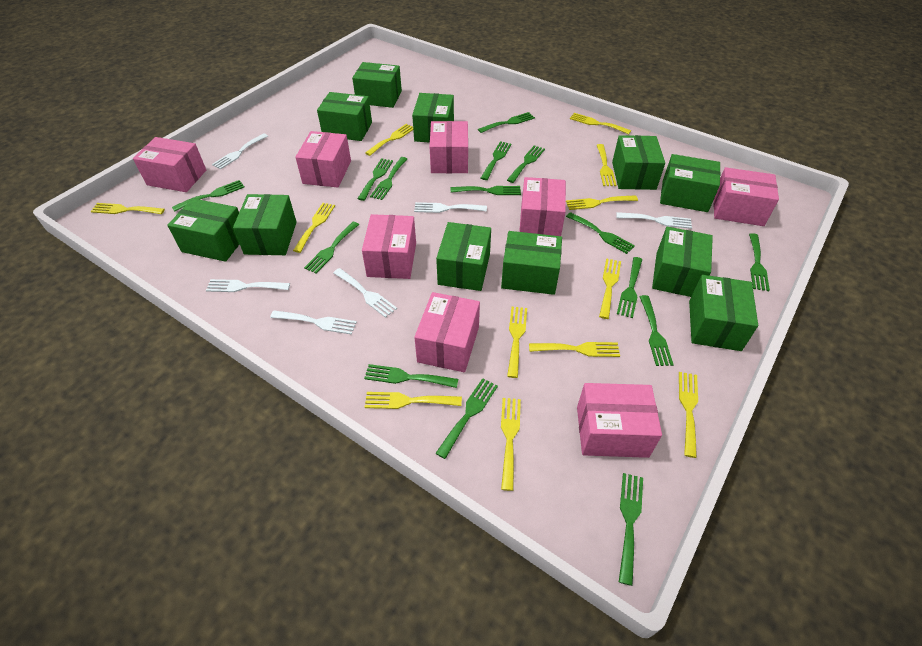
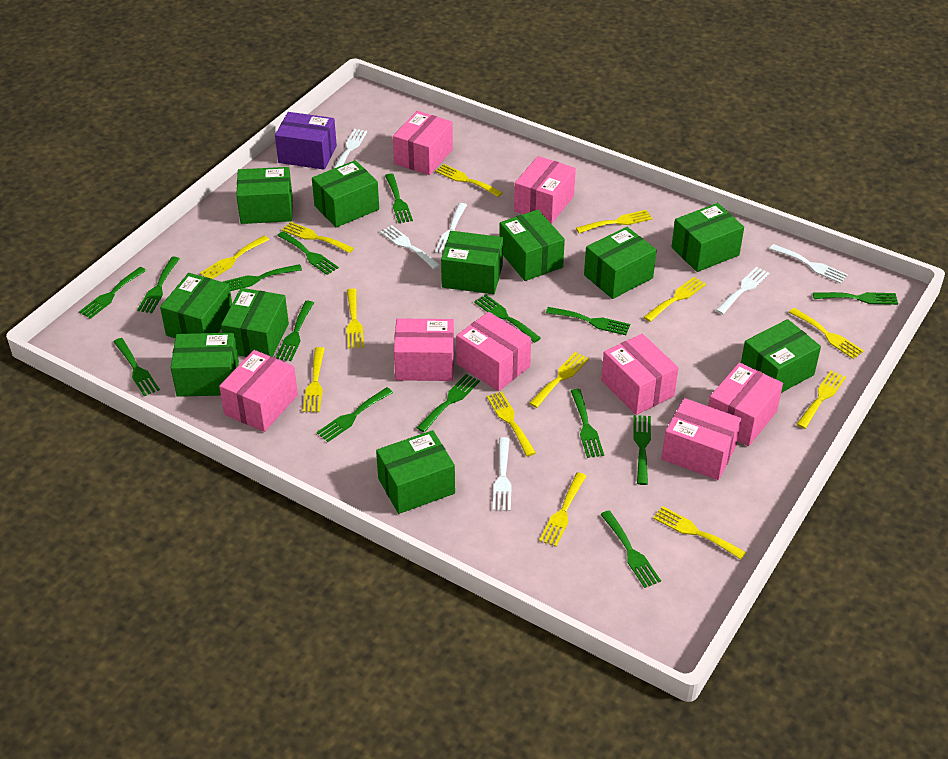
purple box: none = 0 -> [275,112,337,170] = 1
yellow fork: [90,203,165,214] [293,203,335,253] [365,124,413,156] [365,392,462,409] [501,398,521,491] [507,307,527,378] [529,342,620,357] [566,195,638,210] [570,113,631,134] [597,144,616,186] [599,258,621,319] [679,372,698,458] = 12 -> [200,236,269,279] [282,222,354,253] [303,347,325,412] [346,288,364,349] [435,164,503,197] [487,391,536,456] [529,352,589,408] [539,472,586,547] [576,210,652,233] [644,277,706,322] [653,506,746,560] [789,308,864,359] [796,370,846,429] = 13

